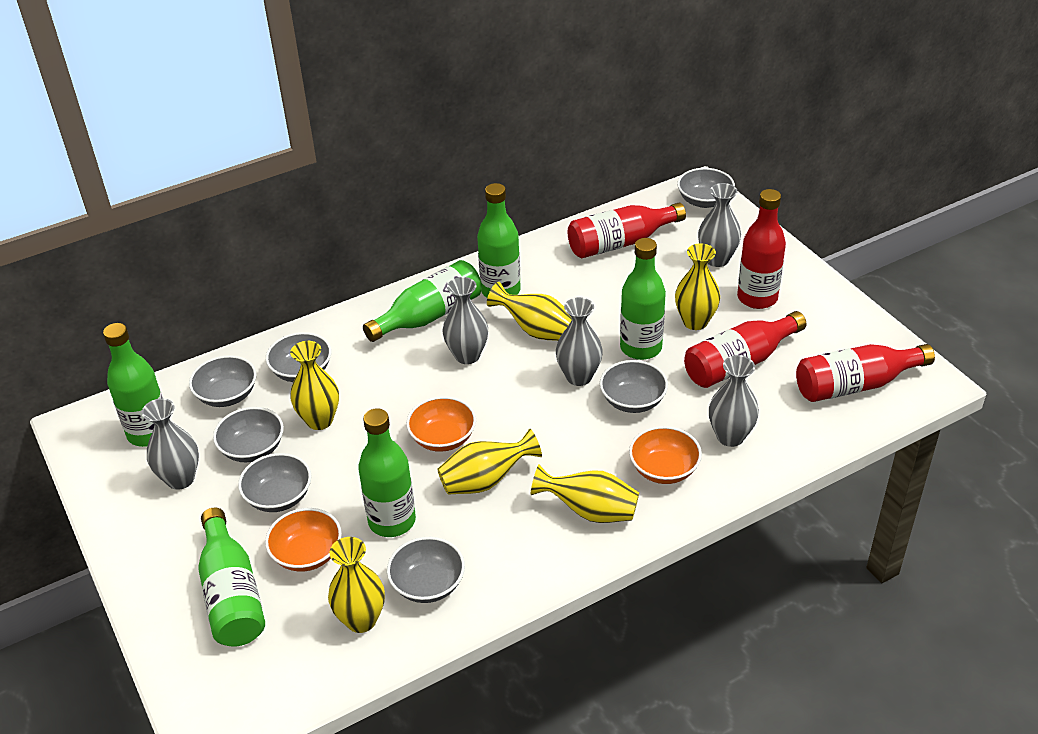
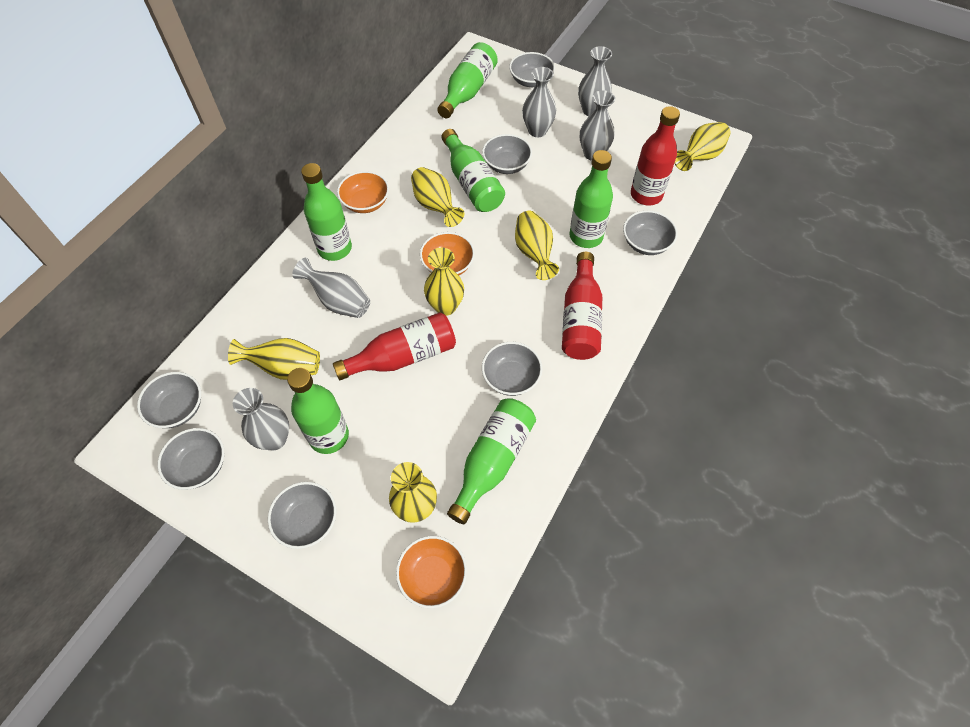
red bottle: [568,203,686,258] [684,311,806,388] [737,189,786,309] [796,344,935,402] = 4 -> [333,312,456,380] [562,252,602,360] [631,106,680,206] = 3

